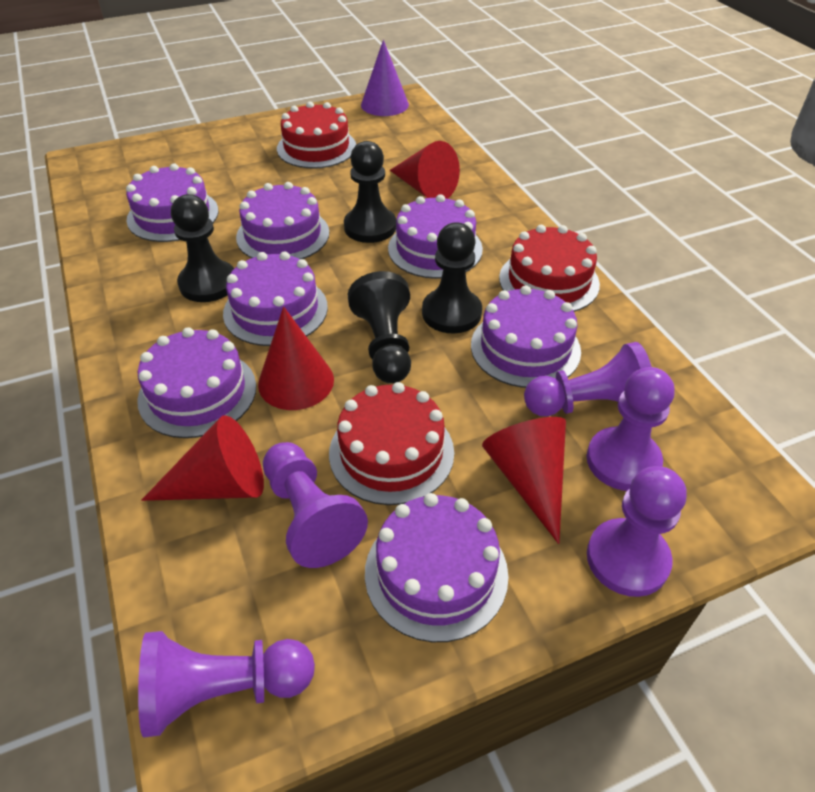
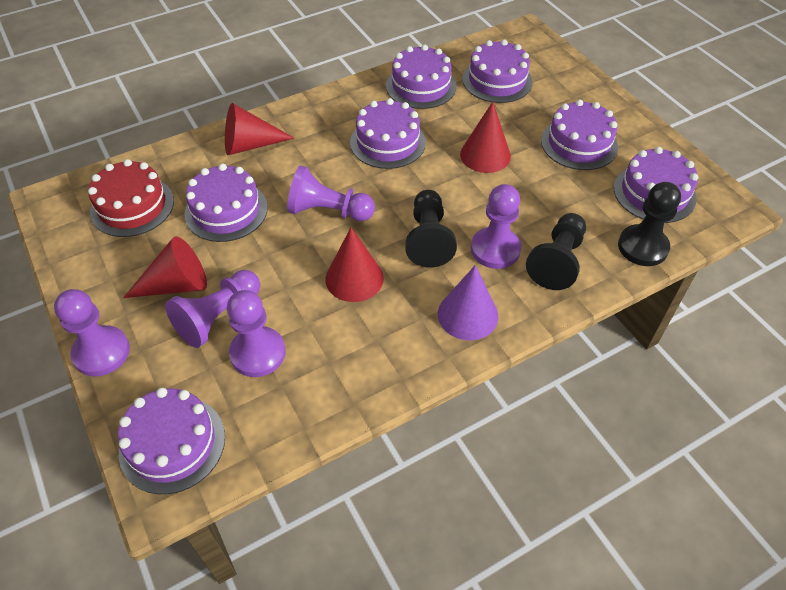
black pawn: [171,194,234,302] [344,141,396,243] [348,271,411,383] [422,222,482,334] = 4 -> [405,190,457,267] [526,213,586,290] [618,182,681,266] = 3
red cake: [277,102,356,169] [329,382,454,505] [499,225,600,312] = 3 -> [88,159,174,237] = 1

